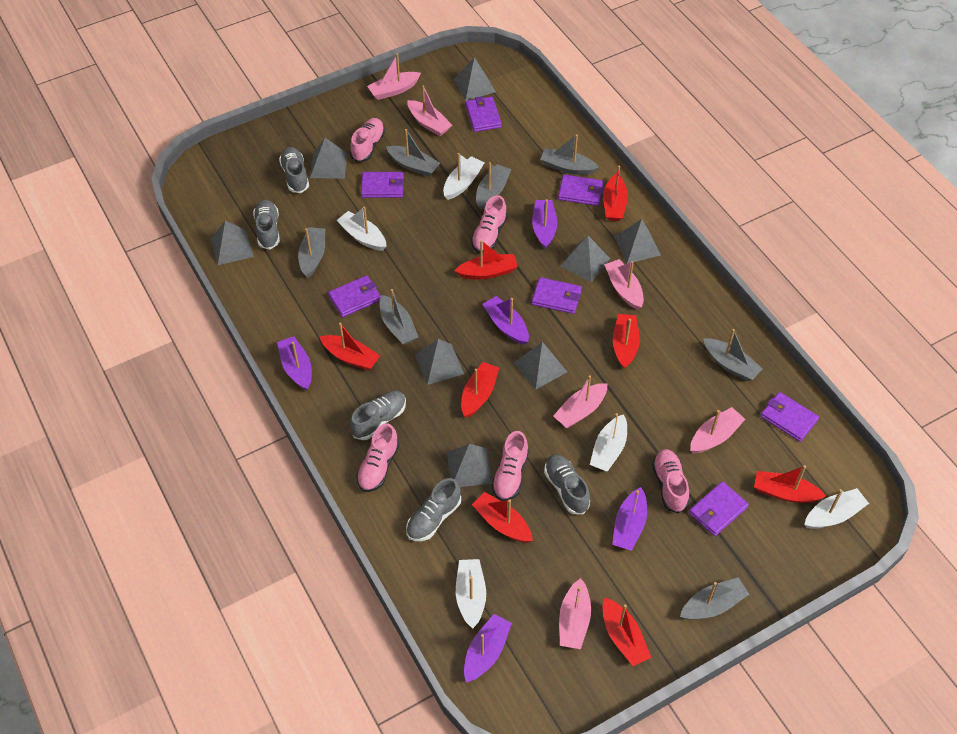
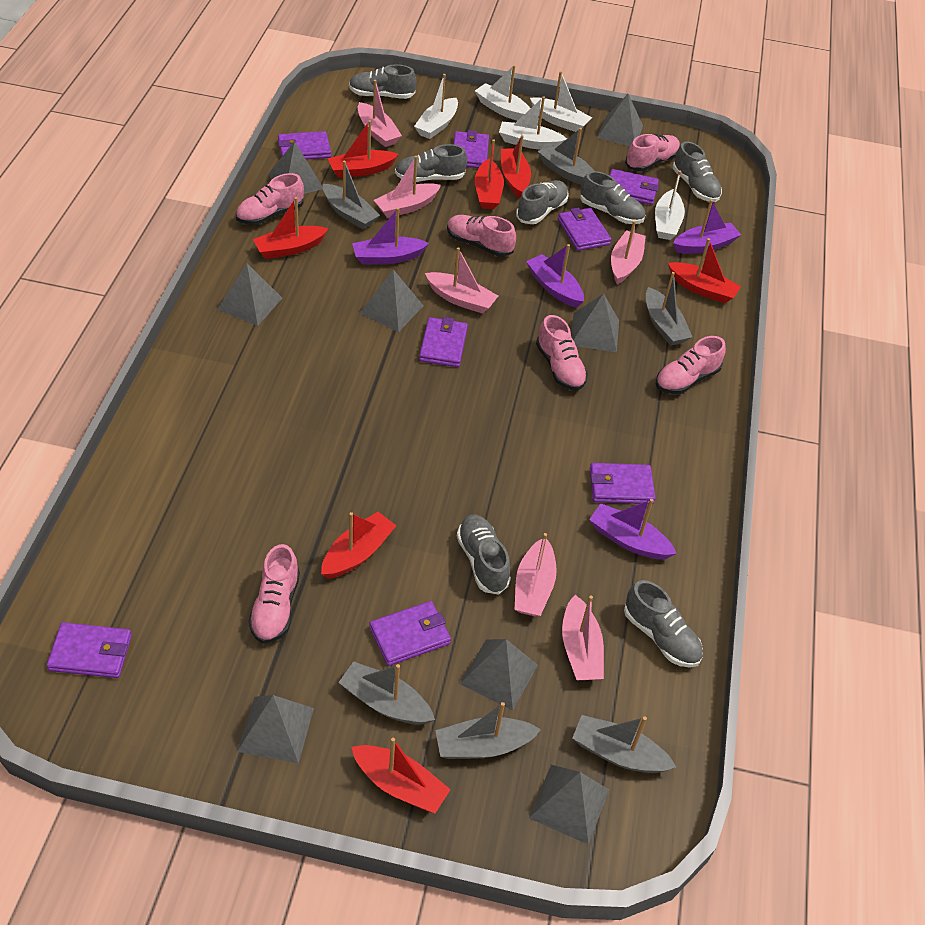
grey boat: [298,227,325,278] [380,289,418,345] [386,129,440,177] [476,162,511,210] [540,134,599,175] [680,578,749,620] [703,329,763,381] = 7 -> [323,161,380,229] [338,661,435,725] [435,702,541,759] [538,128,594,185] [572,715,676,773] [646,272,692,346] = 6
grey shoe: [253,200,280,250] [279,147,309,193] [350,391,406,440] [406,478,461,541] [544,454,590,514] = 5 -> [349,64,416,99] [395,144,467,182] [457,515,511,595] [516,180,569,224] [580,171,645,224] [624,580,703,668] [673,141,722,202] = 7
pink shoe: [350,118,385,162] [356,423,399,492] [471,195,507,253] [492,431,529,501] [652,449,689,513] = 5 -> [236,173,304,225] [249,544,300,644] [447,215,516,257] [536,315,588,391] [625,134,680,171] [656,336,726,394] = 6
purple boat: [277,336,312,391] [464,614,512,682] [482,296,529,345] [532,199,557,249] [612,487,647,551] = 5 -> [352,208,429,265] [526,244,584,308] [589,499,677,559] [673,199,741,254] = 4
purple wallet: [328,275,381,317] [361,172,404,198] [465,96,502,132] [532,277,582,314] [558,174,604,206] [689,481,749,536] [760,392,819,442] = 7 -> [47,622,132,678] [278,131,331,160] [369,601,451,666] [419,317,468,367] [454,130,489,168] [558,208,611,251] [590,463,656,504] [609,169,659,205] = 8
red boat: [320,322,380,370] [455,240,518,279] [461,362,499,418] [472,492,533,543] [603,166,628,221] [603,598,651,666] [613,314,640,369] [754,465,826,503] = 8 -> [253,197,329,259] [321,512,397,579] [328,120,399,178] [351,738,451,813] [475,139,504,209] [501,135,531,198] [668,238,741,303] = 7

